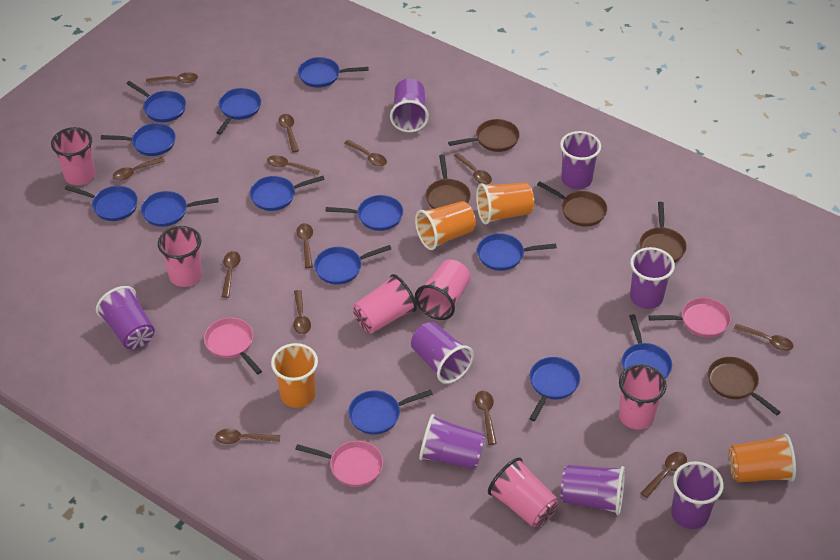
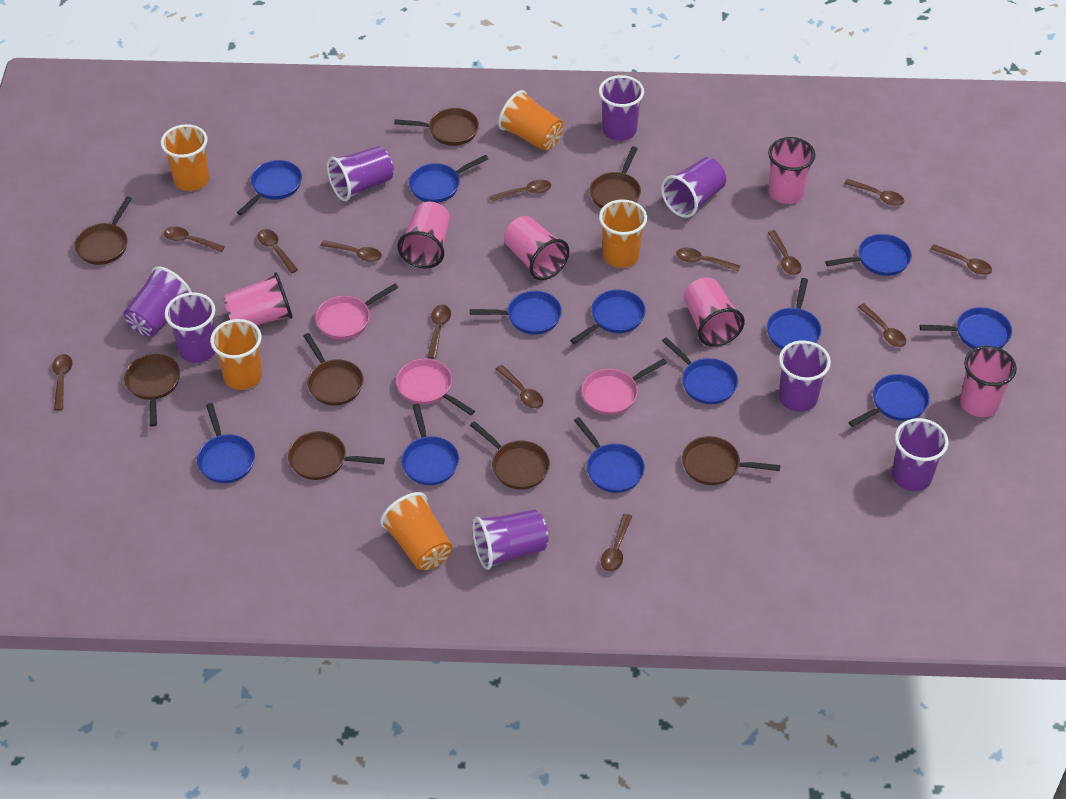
blue pan: [65,185,138,221] [101,123,176,156] [126,81,186,122] [141,191,219,227] [216,88,261,135] [250,176,325,211] [298,57,369,88] [314,245,391,285] [326,195,403,231] [348,389,433,435] [477,233,557,271] [529,357,580,421] [622,314,672,379] = 13 -> [197,403,255,483] [237,160,302,215] [401,404,459,485] [409,155,488,203] [470,291,562,334] [570,290,646,344] [574,417,645,493] [662,337,738,404] [767,278,821,349] [825,234,912,276] [849,374,930,427] [920,307,1012,349] = 12
brown pan: [425,155,471,209] [448,119,520,152] [537,181,607,227] [640,202,687,263] [708,357,781,416] = 5 -> [74,196,132,265] [124,354,180,427] [288,431,385,480] [304,333,364,406] [394,108,479,146] [470,421,550,490] [590,146,641,208] [682,436,780,485] = 8
orange cup: [271,343,318,408] [415,201,476,250] [476,182,534,224] [729,434,796,483] = 4 -> [161,124,209,191] [210,319,262,390] [380,492,452,570] [498,90,563,151] [599,199,647,268] = 5

